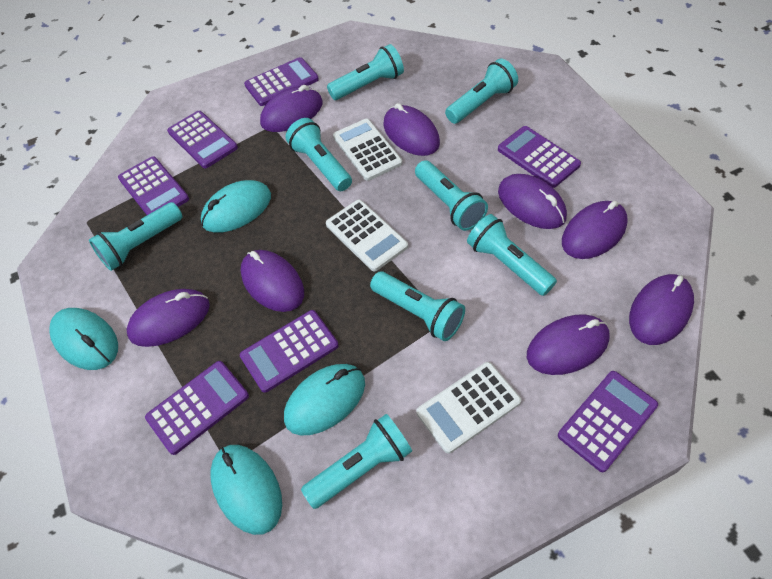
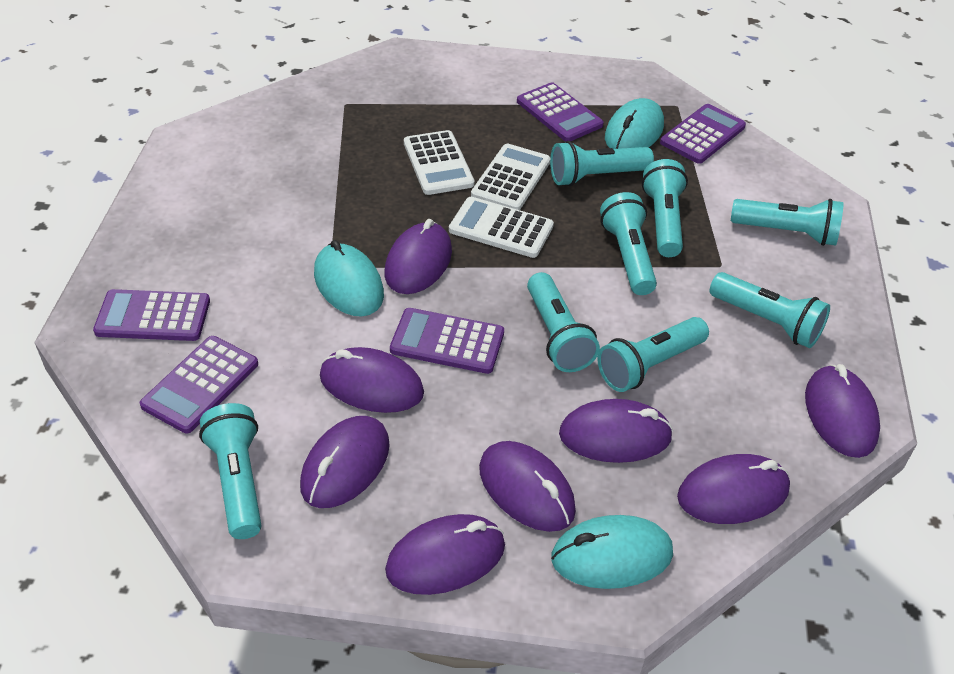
purple calculator: [118,156,189,215] [145,361,249,455] [167,111,238,168] [240,310,338,393] [244,57,319,106] [498,126,581,188] [558,371,658,472] = 7 -> [93,289,210,341] [140,336,258,433] [390,308,504,374] [517,82,604,141] [660,104,746,164] = 5
turquoise mouse: [49,308,118,370] [201,180,271,233] [210,445,282,535] [284,364,365,435] = 4 -> [314,240,384,317] [551,515,673,589] [605,98,664,149] = 3

